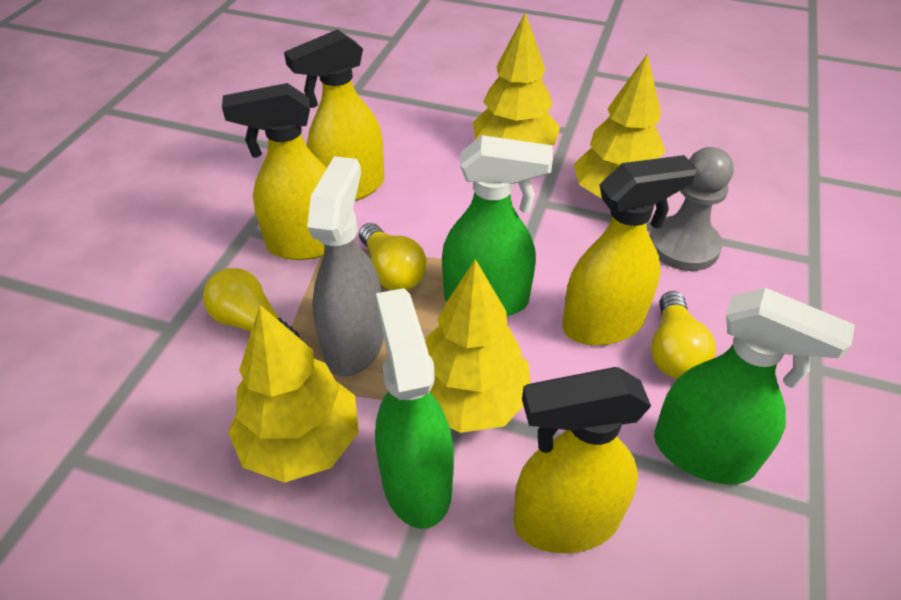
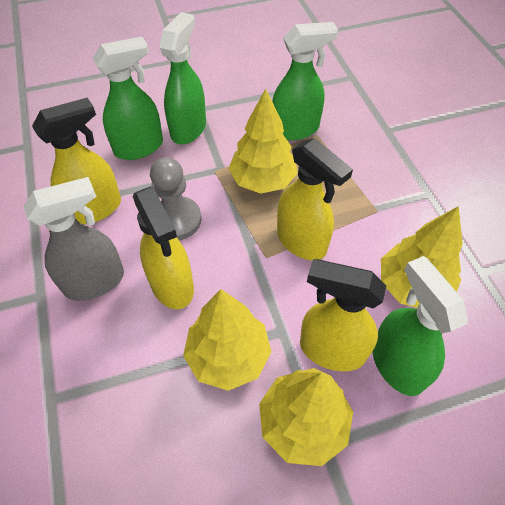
green spray bottle: [375,288,454,529] [442,135,553,316] [654,288,855,484] = 3 -> [92,37,163,160] [159,12,206,144] [272,22,338,141] [372,256,468,396] = 4
yellow light bulb: [203,268,299,338] [359,223,427,290] [651,291,716,379] = 3 -> none = 0

